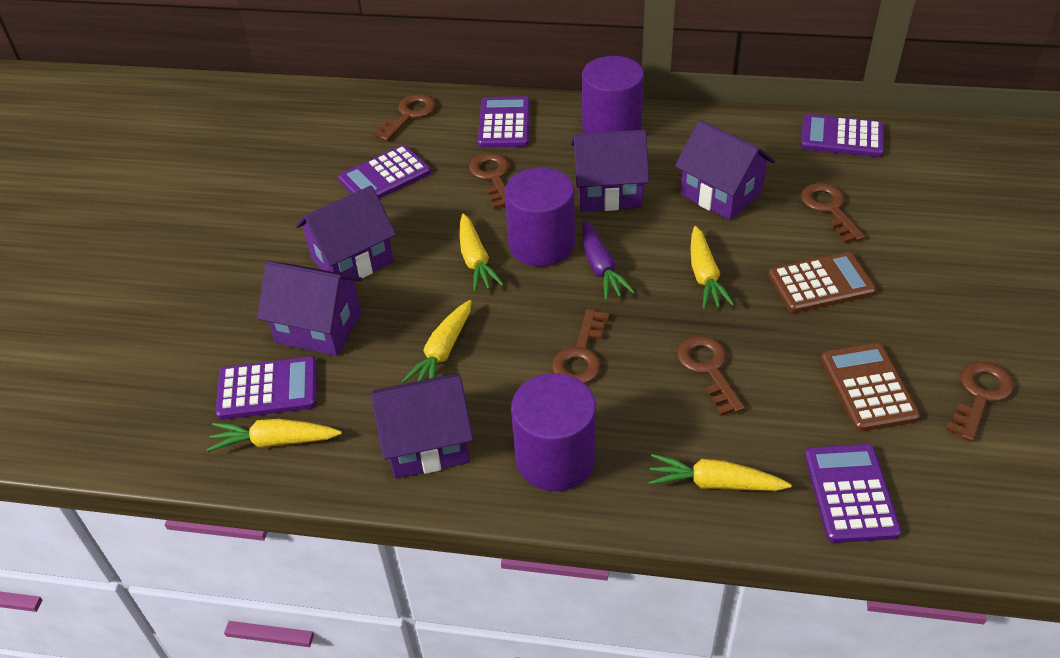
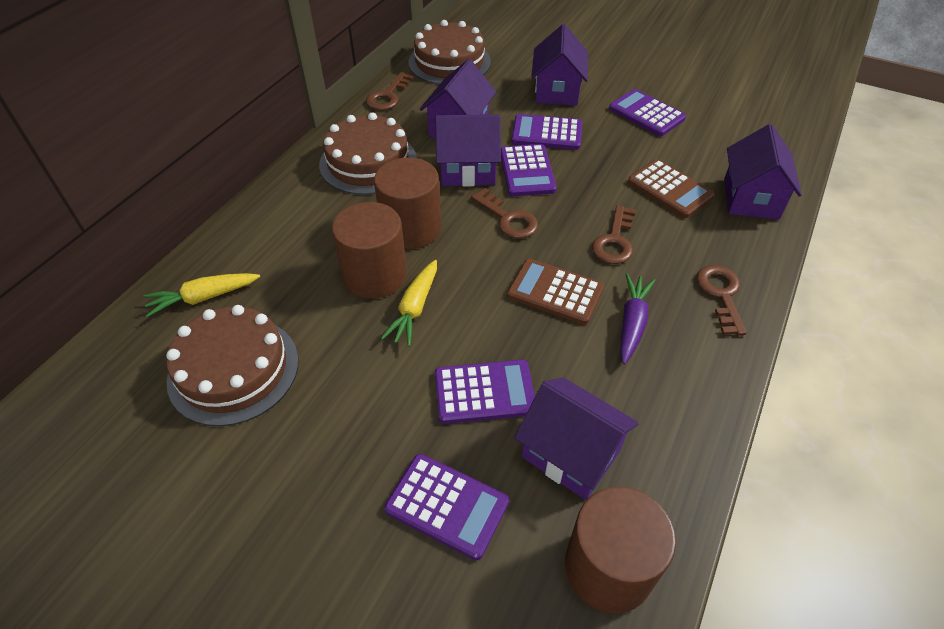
brown cake: none = 0 -> [166,305,298,426] [319,112,417,195] [408,20,491,85] = 3
brown cylinder: none = 0 -> [332,202,407,298] [374,157,441,249] [565,487,676,614] = 3
brown key: [372,94,436,141] [469,153,509,209] [552,309,609,384] [677,336,745,416] [801,183,865,244] [946,362,1014,442] = 6 -> [366,72,414,110] [471,188,538,239] [592,205,636,264] [696,265,747,336] = 4
purple cylinder: [504,167,575,267] [511,373,596,491] [582,56,644,133] = 3 -> none = 0
yellow carrot: [207,419,342,452] [401,300,472,383] [459,214,504,292] [649,454,792,491] [690,226,734,309] = 5 -> [144,273,260,317] [381,260,437,347] = 2

